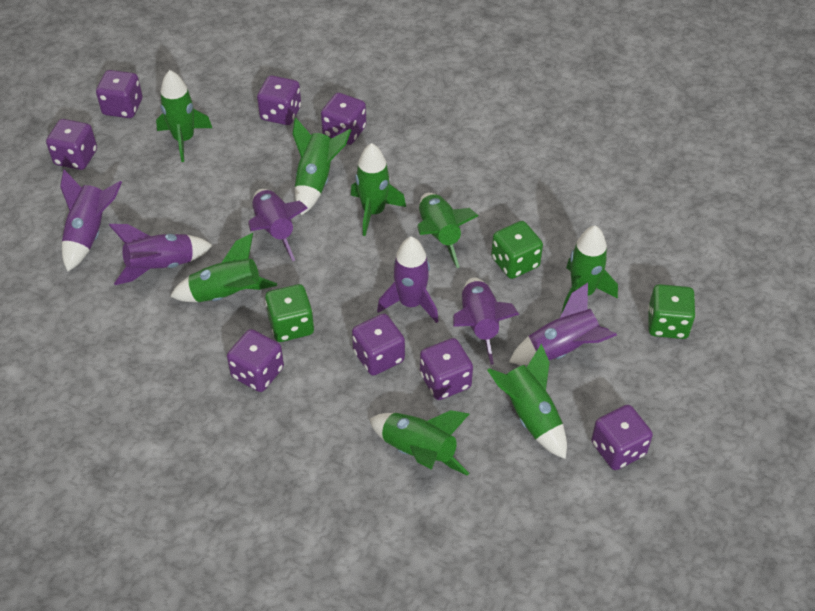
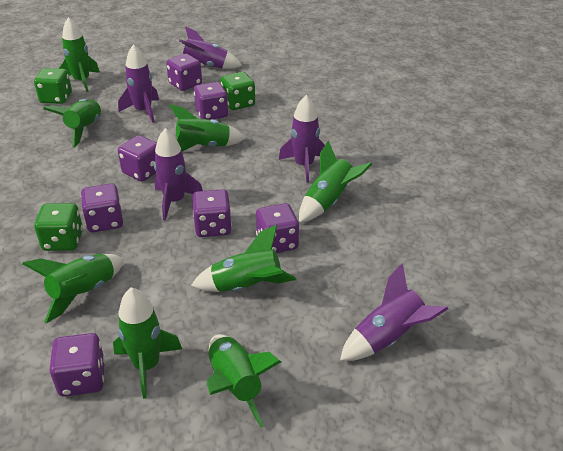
purple dice: [46,119,97,170] [96,70,143,118] [227,329,284,392] [257,75,301,125] [321,93,366,145] [352,313,405,376] [420,338,473,400] [591,405,653,470] = 8 -> [49,333,105,397] [81,183,123,232] [118,135,157,182] [166,54,202,91] [193,189,232,237] [194,82,228,120] [256,203,299,253] = 7
purple rocket: [60,170,122,272] [109,224,213,285] [248,189,308,261] [377,237,439,323] [453,277,519,365] [509,282,617,365] = 6 -> [118,44,159,123] [154,128,203,220] [179,26,242,69] [279,95,325,182] [340,263,448,361] = 5

